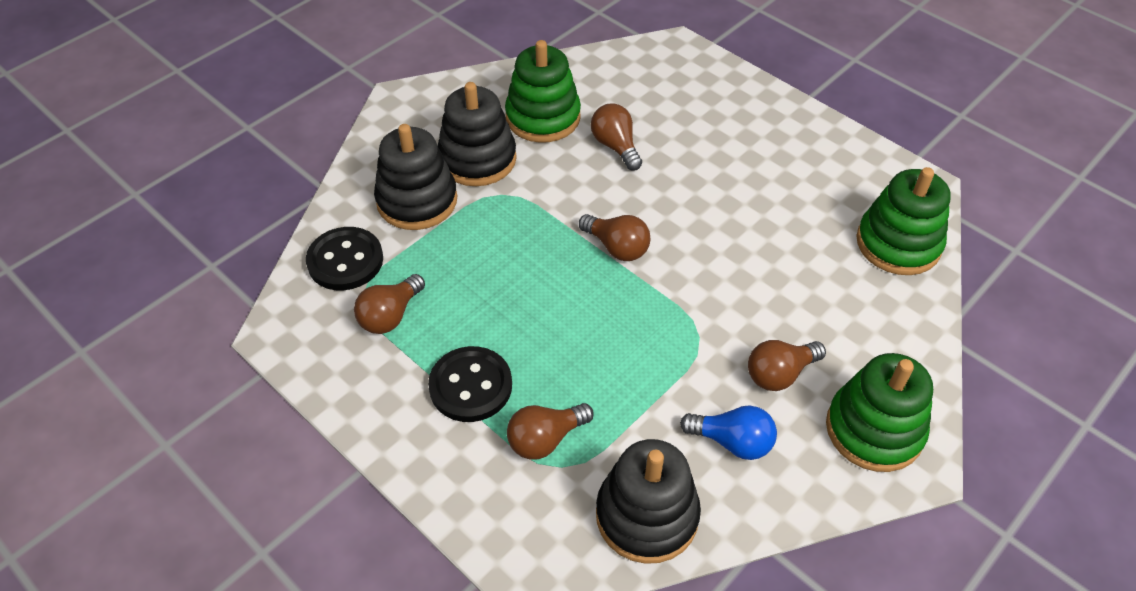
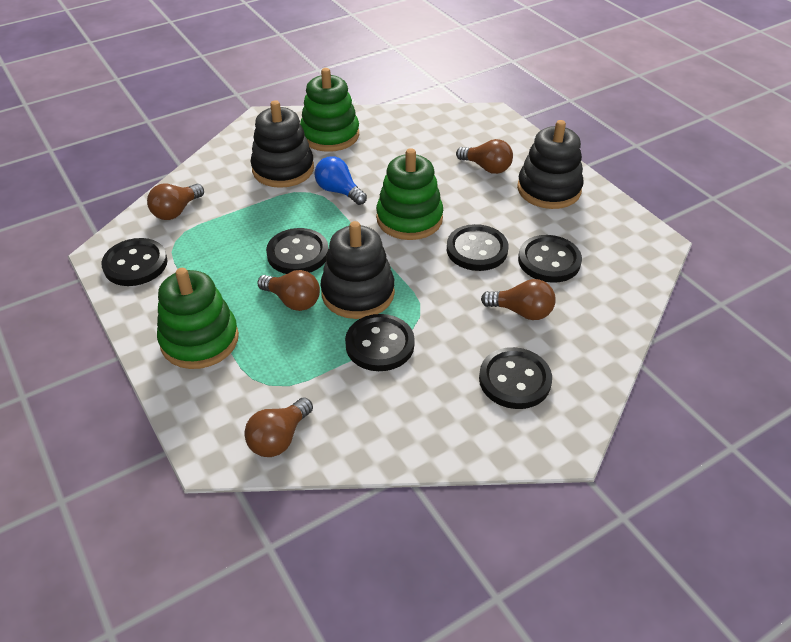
black button: [306,227,383,290] [428,346,512,422] = 2 -> [101,238,168,286] [266,228,329,274] [345,314,415,371] [447,224,508,271] [479,347,552,409] [518,235,582,283] = 6

